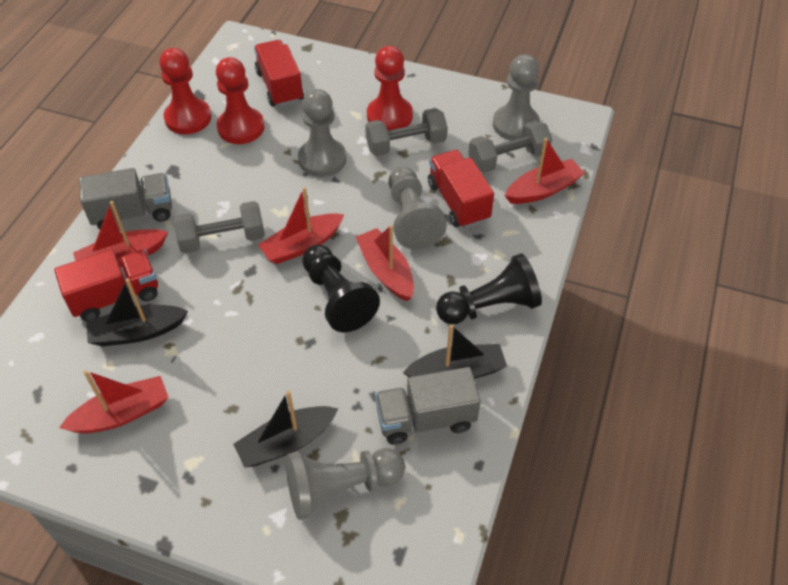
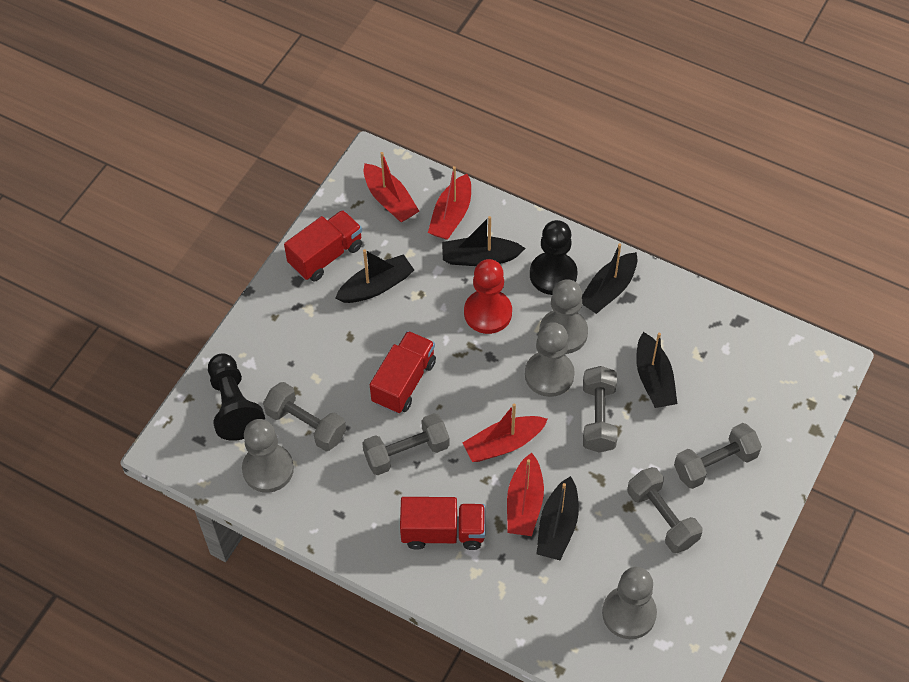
black boat: [86,278,188,346] [233,390,338,468] [403,324,507,379] = 3 -> [335,249,414,303] [442,216,526,266] [537,476,579,560] [582,243,637,314] [636,332,677,408] = 5
grey dumbbell: [174,201,265,253] [365,108,447,156] [468,120,552,173] = 3 -> [263,382,346,451] [362,413,450,475] [583,366,618,452] [627,467,702,553] [674,423,762,489] = 5
grey truck: [79,168,172,230] [375,367,481,445] = 2 -> none = 0
red boat: [59,370,169,434] [73,201,168,267] [258,187,345,264] [356,225,414,301] [505,138,585,204] = 5 -> [363,152,419,223] [428,166,471,240] [463,404,548,462] [507,453,544,536] = 4
red pawn: [159,48,211,134] [216,57,264,144] [367,46,413,131] = 3 -> [464,259,512,334] = 1

